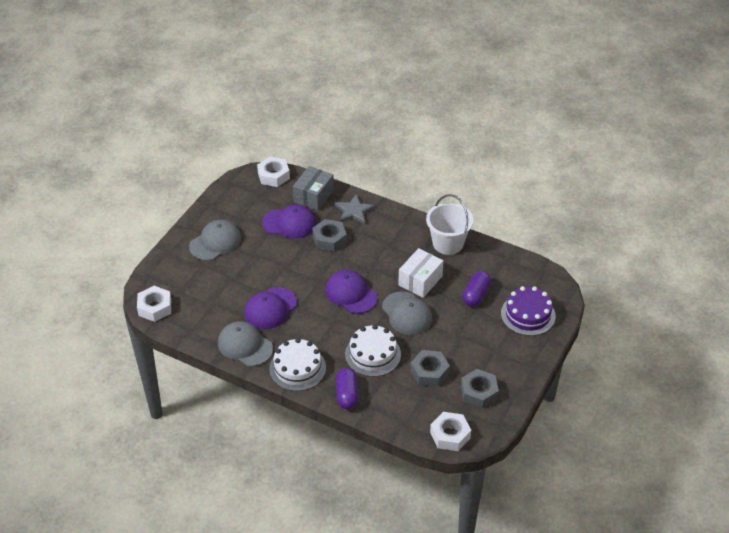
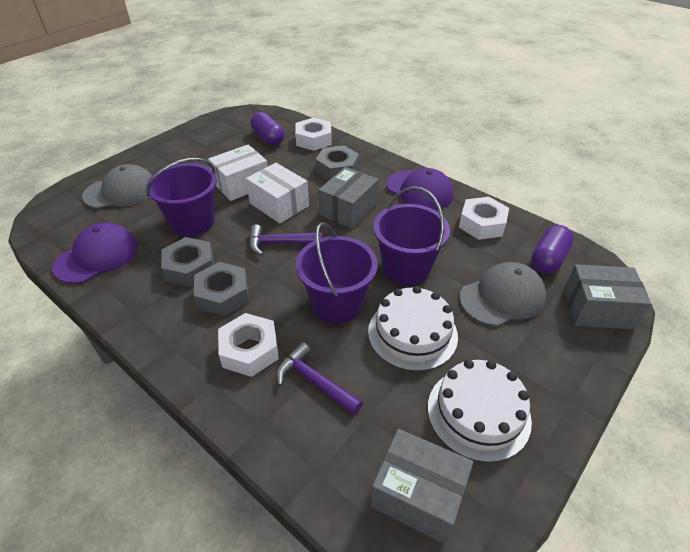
grey box: [293,166,334,211] = 1 -> [318,167,379,229] [370,429,473,544] [563,264,651,330] = 3
grey cap: [189,219,241,261] [218,321,273,366] [382,291,432,335] = 3 -> [82,164,153,209] [460,262,546,326] = 2
grey star: [335,194,375,224] = 1 -> none = 0
purple bucket: none = 0 -> [146,158,217,237] [295,222,378,323] [373,186,450,285] = 3
purple cake: [501,286,556,336] = 1 -> none = 0
purple cap: [244,287,297,329] [262,204,316,239] [325,270,378,314] = 3 -> [52,222,138,284] [386,168,454,210] = 2
purple hammer: none = 0 -> [249,225,322,256] [276,342,363,415] = 2
white box: [398,248,443,298] = 1 -> [208,145,268,201] [246,163,309,223] = 2
white bucket: [426,194,473,255] = 1 -> none = 0

